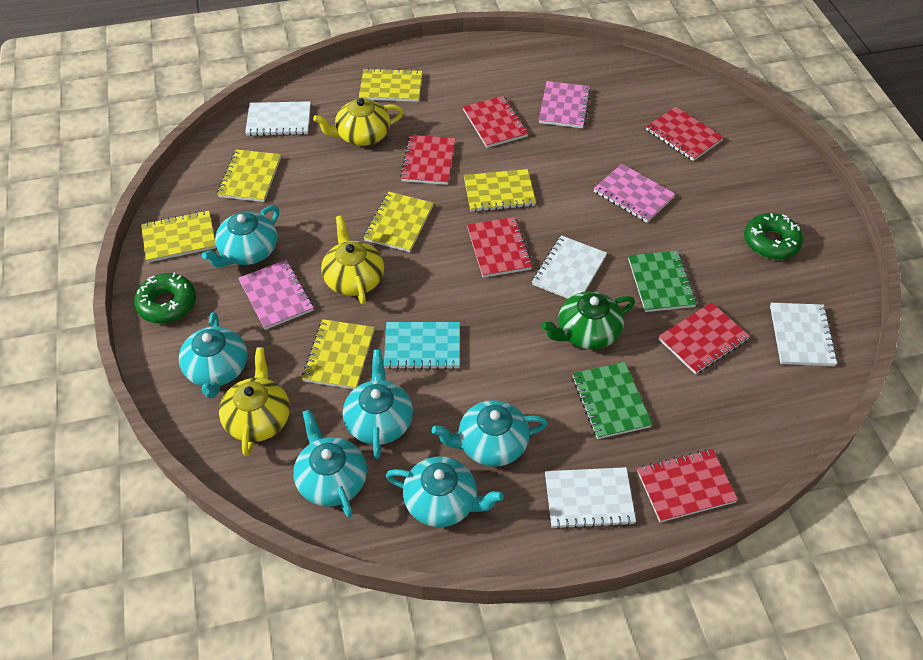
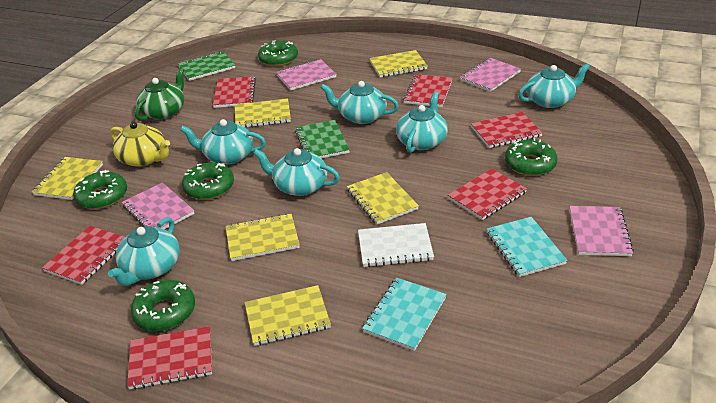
green donut: [134,273,196,323] [744,213,803,260] = 2 -> [73,170,127,209] [131,280,195,331] [182,162,234,200] [258,40,298,67] [505,138,558,176] = 5
pink notebook: [238,260,314,330] [539,81,591,128] [594,164,675,223] = 3 -> [122,182,195,229] [276,59,336,90] [460,58,521,92] [569,206,634,256] = 4
turquoise notebook: [384,322,460,370] = 1 -> [362,278,447,351] [487,217,567,277] = 2
white notebook: [245,101,311,136] [532,235,607,299] [545,467,636,529] [770,303,838,366] = 4 -> [358,223,434,267] = 1
yellow teapot: [219,347,290,456] [313,98,403,146] [321,215,384,305] = 3 -> [110,122,170,167] = 1

